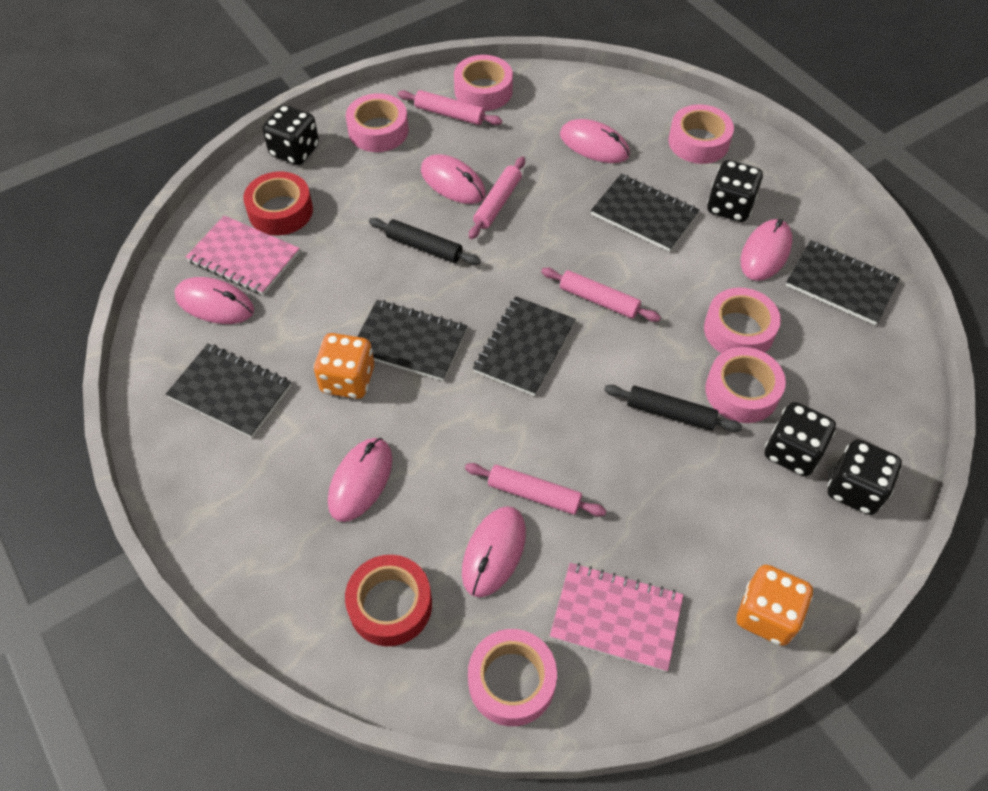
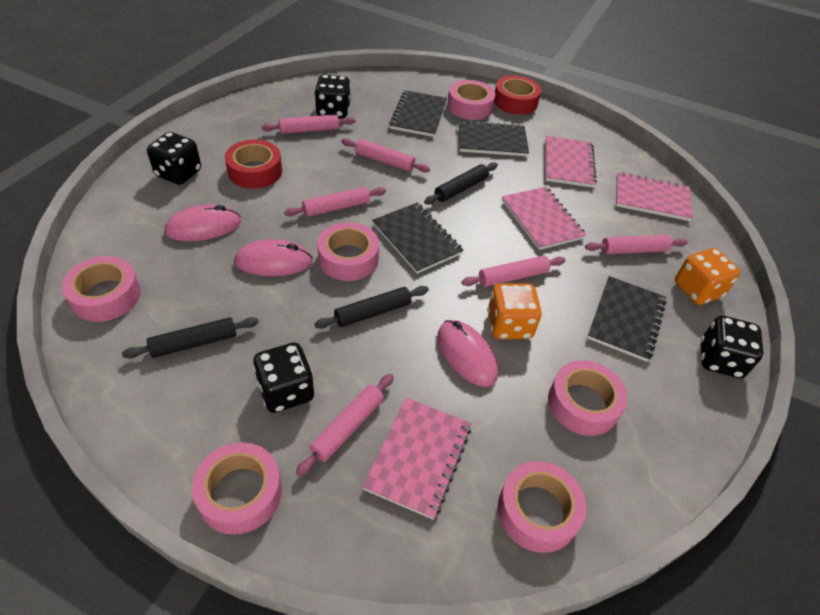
black notebook: [166,343,291,438] [357,300,467,381] [473,296,576,396] [591,174,700,252] [786,240,900,325] = 5 -> [372,203,464,274] [389,90,447,137] [458,120,529,157] [587,276,667,362] = 4
black rolling pin: [369,218,481,265] [604,385,743,432] = 2 -> [122,317,259,359] [314,286,429,329] [424,162,498,205] = 3
pink mouse: [174,277,254,324] [328,438,392,522] [421,154,486,204] [462,506,526,597] [560,119,630,163] [741,219,792,281] = 6 -> [165,204,241,241] [234,239,313,276] [437,320,498,387] = 3
pink notebook: [186,215,300,295] [550,563,683,672] = 2 -> [363,398,471,520] [502,187,586,250] [546,136,597,188] [616,172,693,221] = 4
pink rolling pin: [398,90,502,125] [465,463,607,516] [469,157,525,239] [541,268,661,322] = 4 -> [262,114,356,134] [284,187,386,217] [296,374,394,477] [341,138,430,173] [462,256,566,287] [585,235,688,254] = 6

